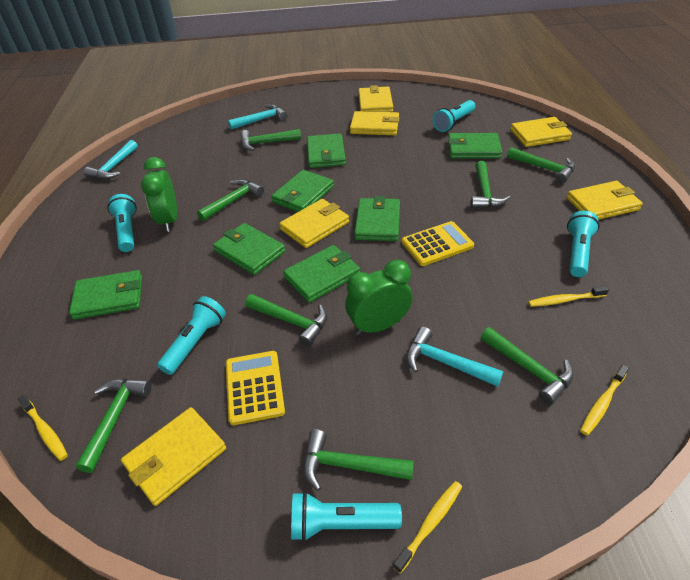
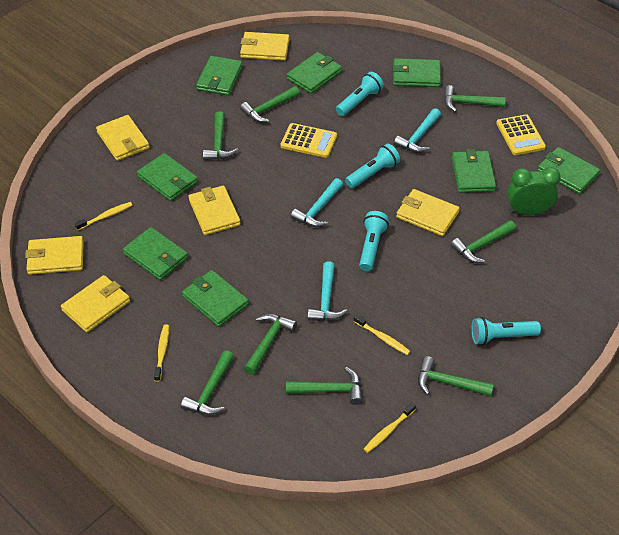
green clock: [141,157,177,232] [345,260,413,335] = 2 -> [507,167,561,215] = 1
green wallet: [69,270,142,320] [213,223,286,275] [271,170,334,212] [283,245,360,303] [307,133,346,168] [354,196,400,241] [448,133,502,158] = 7 -> [123,227,188,280] [137,153,198,201] [182,270,249,327] [196,56,243,96] [286,52,342,94] [392,58,441,87] [452,149,496,193] [537,147,600,194] = 8
turquoise flashlight: [107,194,137,252] [157,296,226,375] [291,492,402,542] [433,100,475,132] [567,211,600,277] = 5 -> [336,72,384,116] [345,143,400,188] [359,211,389,271] [471,317,541,345] = 4

